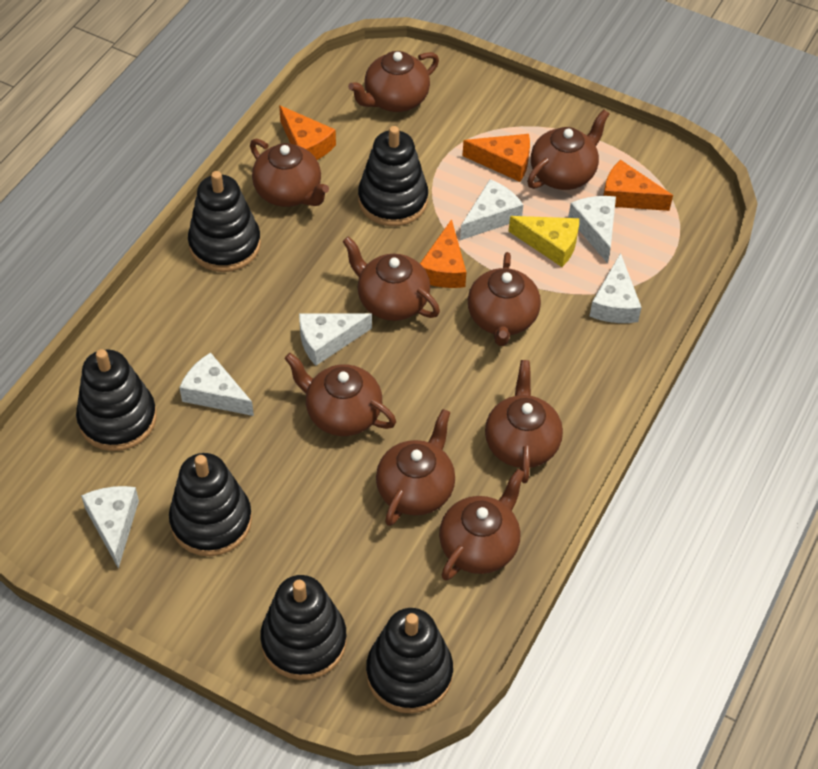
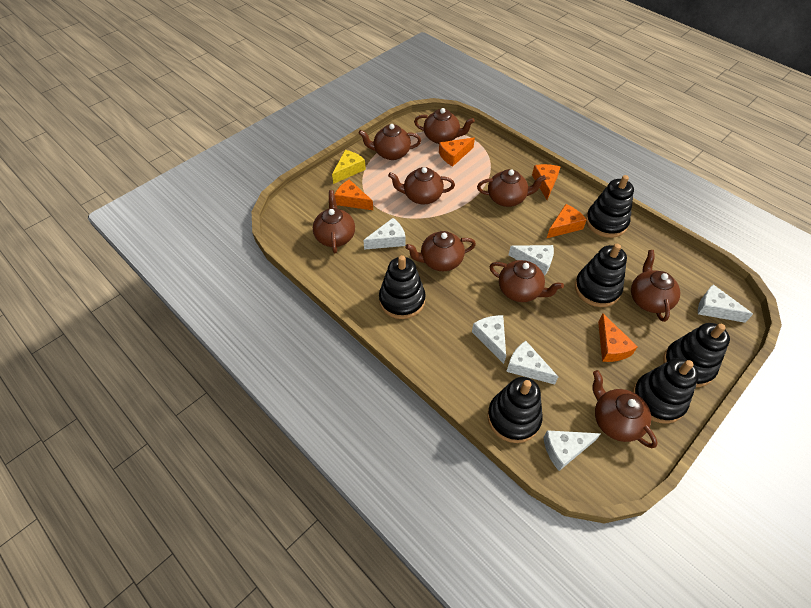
orange cheese: [279,105,336,160] [420,219,466,288] [462,134,530,182] [603,160,673,211] = 4 -> [335,179,373,210] [439,138,475,166] [532,164,560,200] [546,204,587,239] [598,314,638,362] = 5

